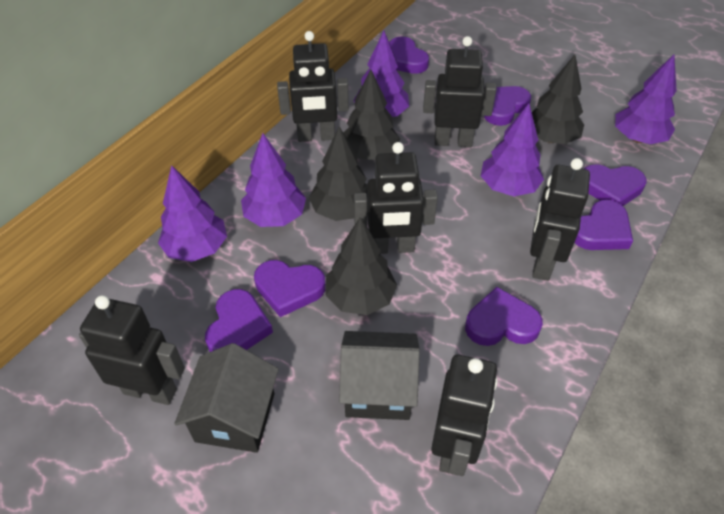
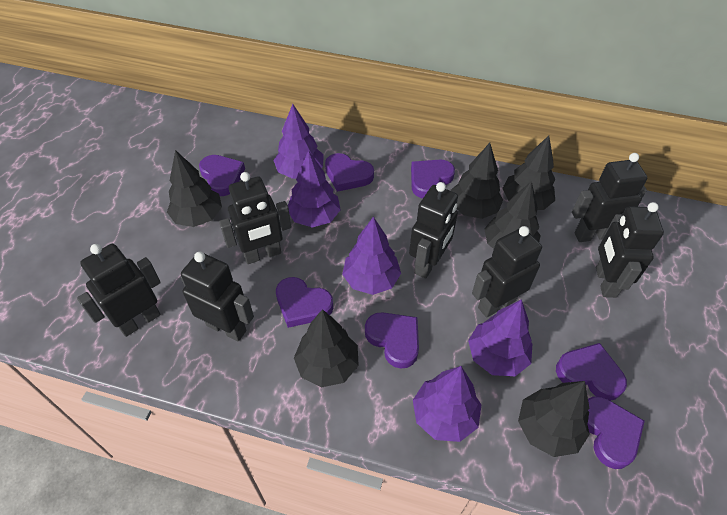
black house: [174,343,279,453] [339,331,420,420] = 2 -> none = 0
black robot: [79,295,185,405] [277,31,349,142] [354,142,438,254] [423,36,497,147] [431,355,498,476] [530,158,590,281] = 6 -> [77,244,161,337] [181,252,254,342] [219,172,291,264] [409,182,458,279] [472,226,542,318] [572,153,647,242] [596,202,664,298] = 7
black tree: [309,127,367,221] [325,217,397,315] [343,70,400,160] [532,55,584,144] = 4 -> [167,150,222,227] [294,309,359,388] [451,143,503,219] [484,181,541,249] [502,136,555,210] [518,381,590,457] = 6

